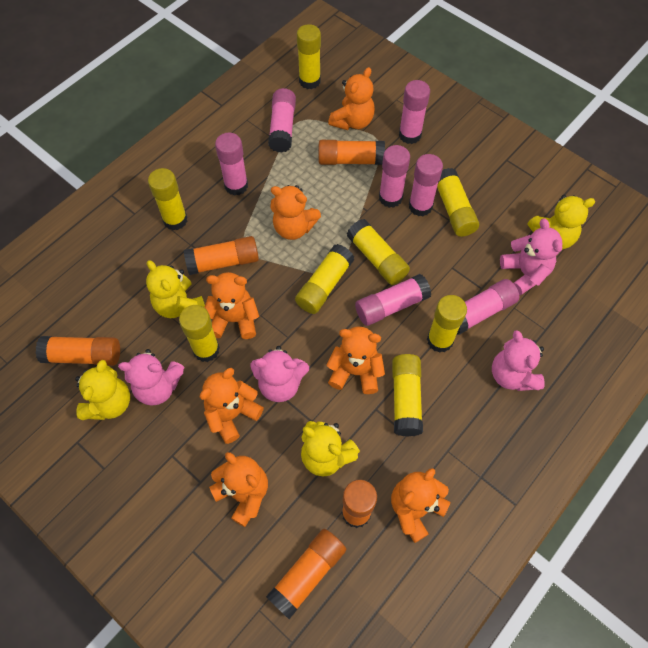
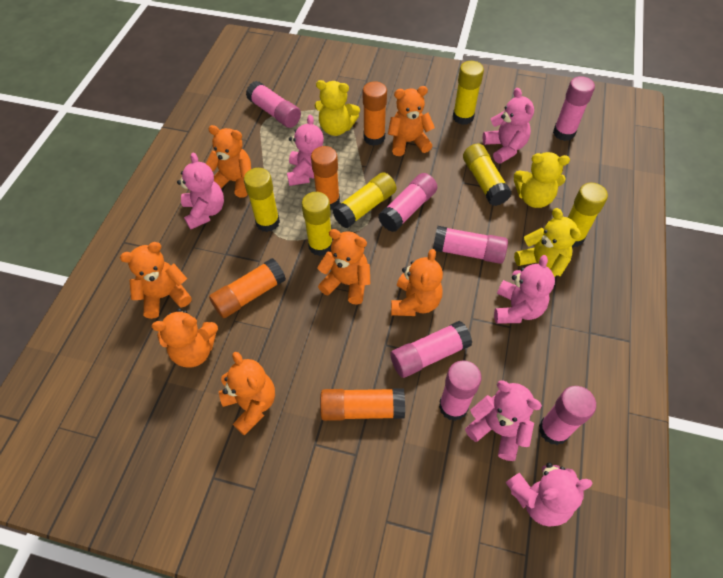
orange glue stick: [36,336,120,366] [184,236,259,275] [266,529,346,619] [318,140,385,165] [342,479,377,528] = 5 -> [209,258,286,318] [311,146,340,210] [320,388,405,421] [363,81,387,146] = 4
pink teddy bear: [118,349,185,406] [250,346,309,402] [492,330,545,391] [500,218,562,295] = 4 -> [177,153,224,230] [287,115,324,186] [465,380,542,461] [482,88,534,164] [494,255,555,324] [506,463,592,527] = 6
yellow glue stick: [148,168,188,230] [179,305,220,362] [295,244,354,314] [297,24,321,89] [347,219,410,285] [392,354,423,436] [427,295,467,353] [437,168,479,237] = 8 -> [244,168,280,232] [302,192,332,256] [332,172,396,228] [453,61,484,125] [463,144,512,206] [568,183,608,247] = 6
yellow teddy bear: [75,360,130,420] [146,260,205,318] [301,421,360,477] [528,195,595,250] = 4 -> [315,80,360,136] [514,152,570,208] [514,208,581,277] = 3

